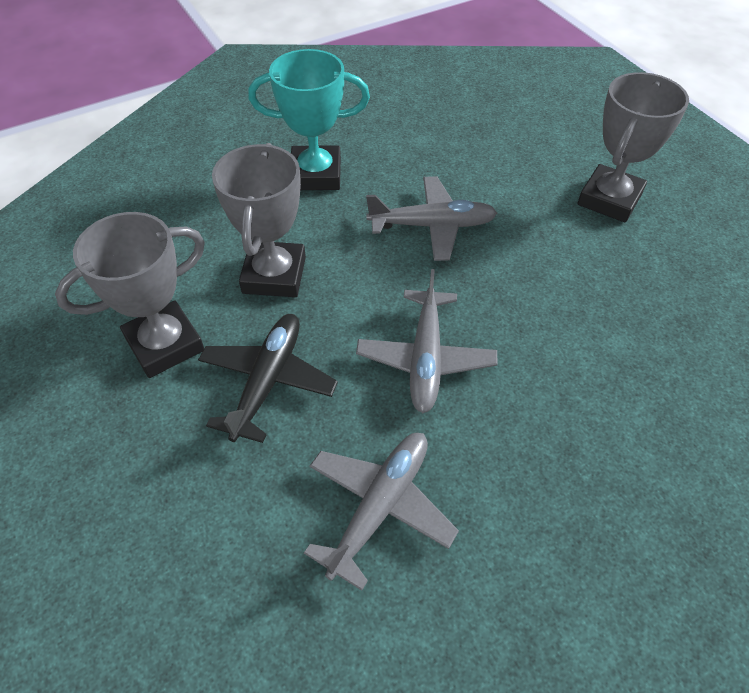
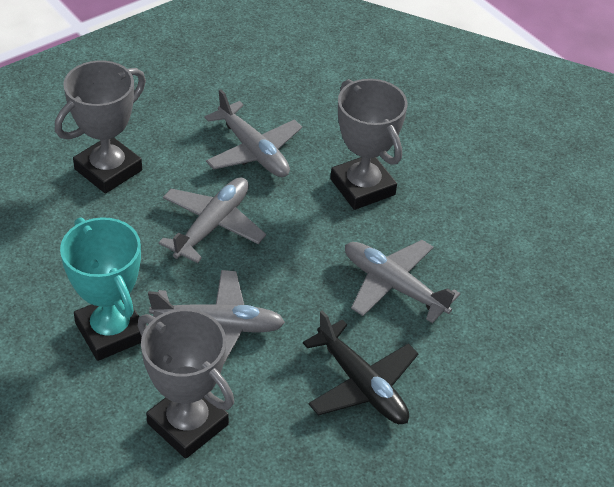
grey plane: [304,433,459,591] [356,269,497,413] [366,176,497,261] = 3 -> [148,270,285,363] [159,177,266,263] [205,89,302,177] [345,240,460,323] = 4

